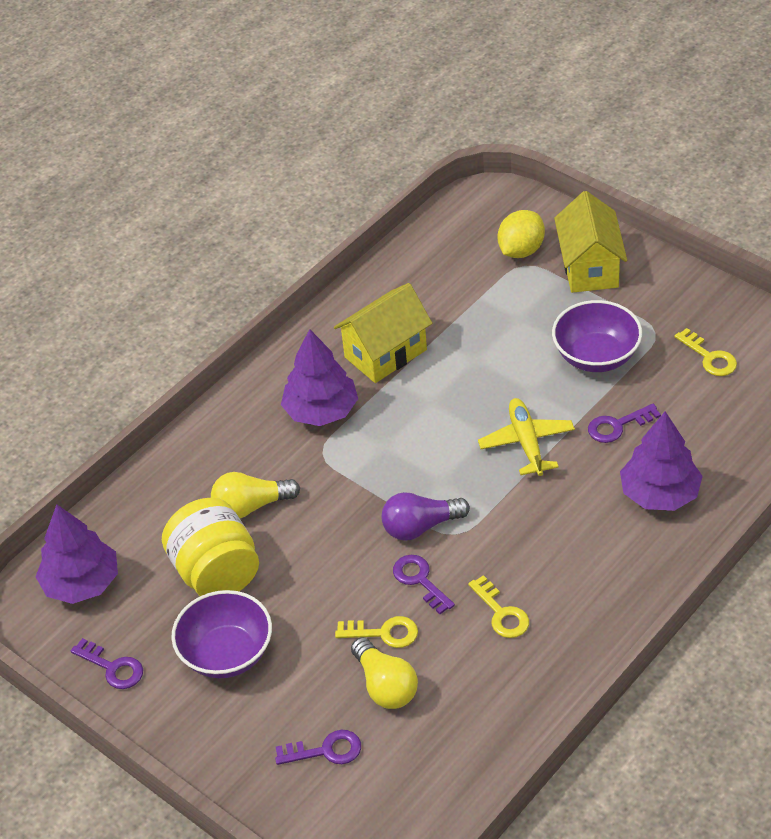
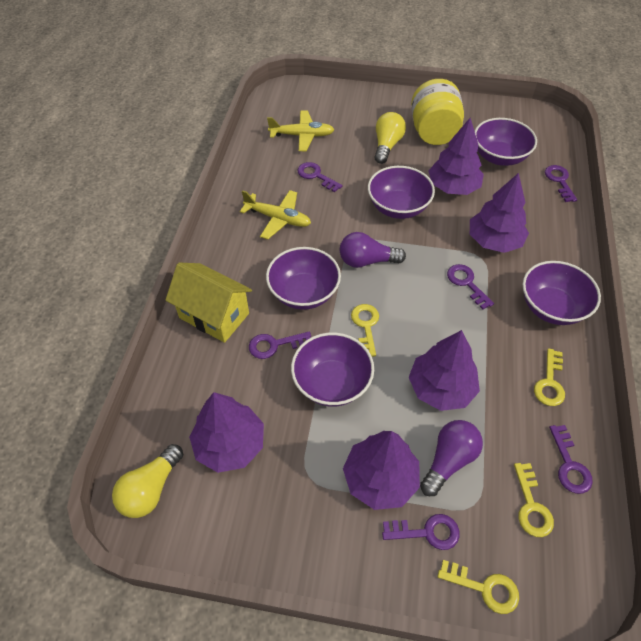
purple bowl: [171,590,272,678] [552,300,642,372] = 2 -> [266,247,341,310] [291,332,374,407] [368,166,435,219] [475,118,537,166] [523,261,601,325] = 5
purple key: [71,638,143,689] [275,730,361,765] [393,555,455,614] [588,404,661,443] = 4 -> [249,332,311,359] [297,162,343,192] [382,514,460,550] [447,264,494,310] [545,165,577,202] [549,425,593,494] = 6
purple light bulb: [381,492,470,541] = 1 -> [340,232,406,268] [420,420,483,496] = 2
purple tree: [36,504,118,604] [281,329,358,426] [620,412,703,511] = 3 -> [189,392,264,473] [343,431,420,510] [409,330,480,411] [428,118,484,195] [470,173,529,253] = 5
yellow house: [334,283,432,383] [554,191,627,293] = 2 -> [166,263,252,343] = 1
yellow key: [335,616,418,648] [468,575,529,638] [675,328,737,376] = 3 -> [351,304,379,357] [437,560,519,614] [514,463,554,537] [534,348,565,406] = 4
yellow lemon: [497,210,545,258] = 1 -> none = 0
yellow plane: [478,398,575,476] = 1 -> [240,190,311,239] [267,111,334,151] = 2

